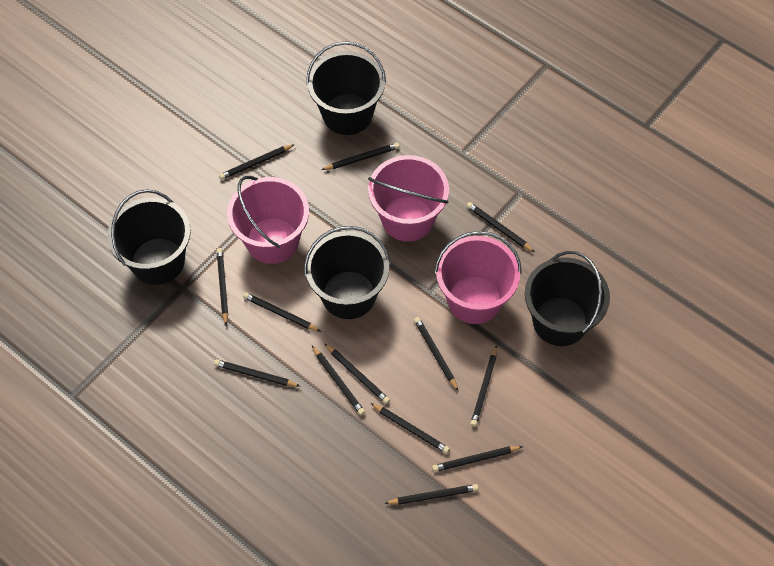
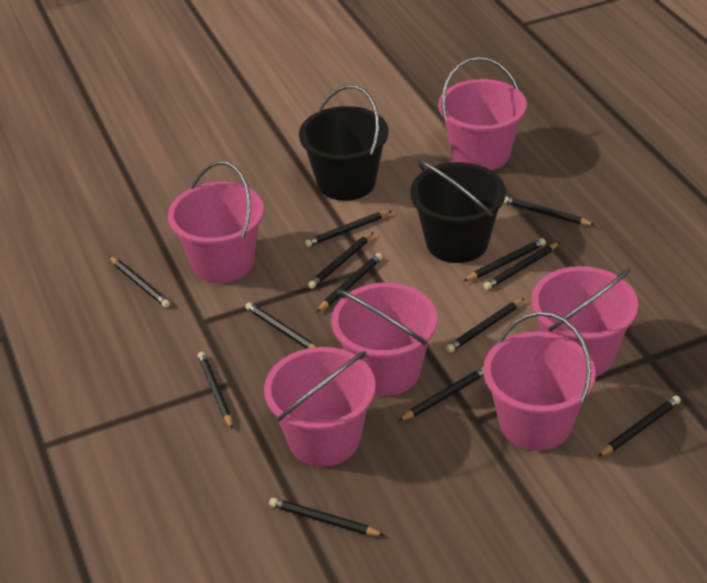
black bucket: [107,189,191,285] [304,226,390,319] [306,41,386,135] [525,251,610,346] = 4 -> [299,85,388,201] [410,161,506,263] = 2
pink bucket: [227,176,309,264] [368,155,449,242] [434,231,522,324] = 3 -> [168,161,264,283] [264,347,376,467] [331,283,437,396] [438,57,527,170] [483,312,596,451] [531,266,638,377] = 6

